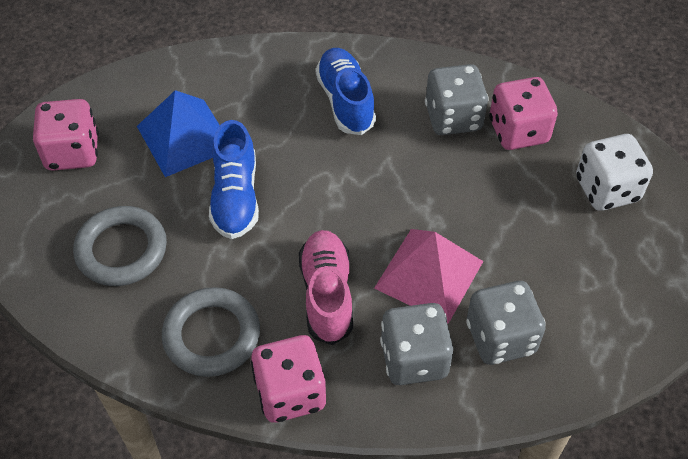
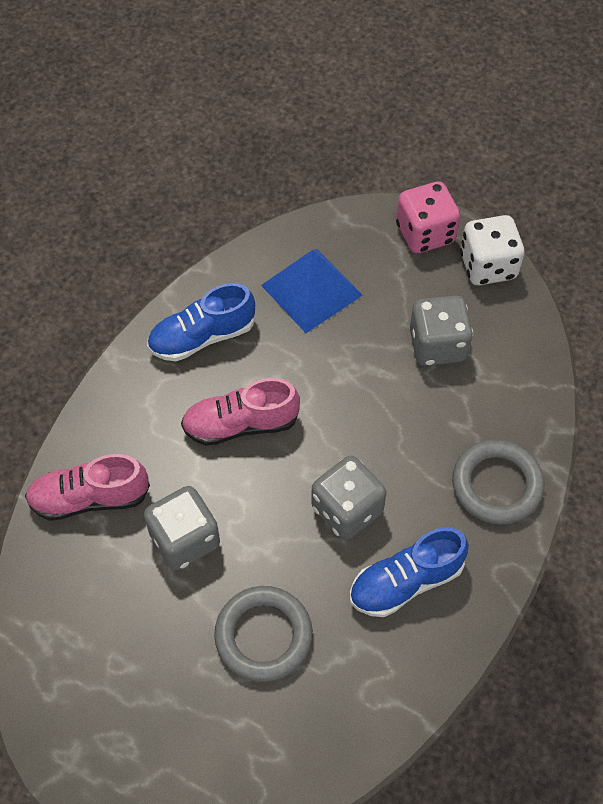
pink dice: [33,99,99,171] [251,335,326,423] [489,77,558,150] = 3 -> [396,181,460,253] = 1
pink pyramid: [374,229,483,324] = 1 -> none = 0
pink shoe: [299,230,353,345] = 1 -> [25,454,150,521] [181,378,300,446] = 2

